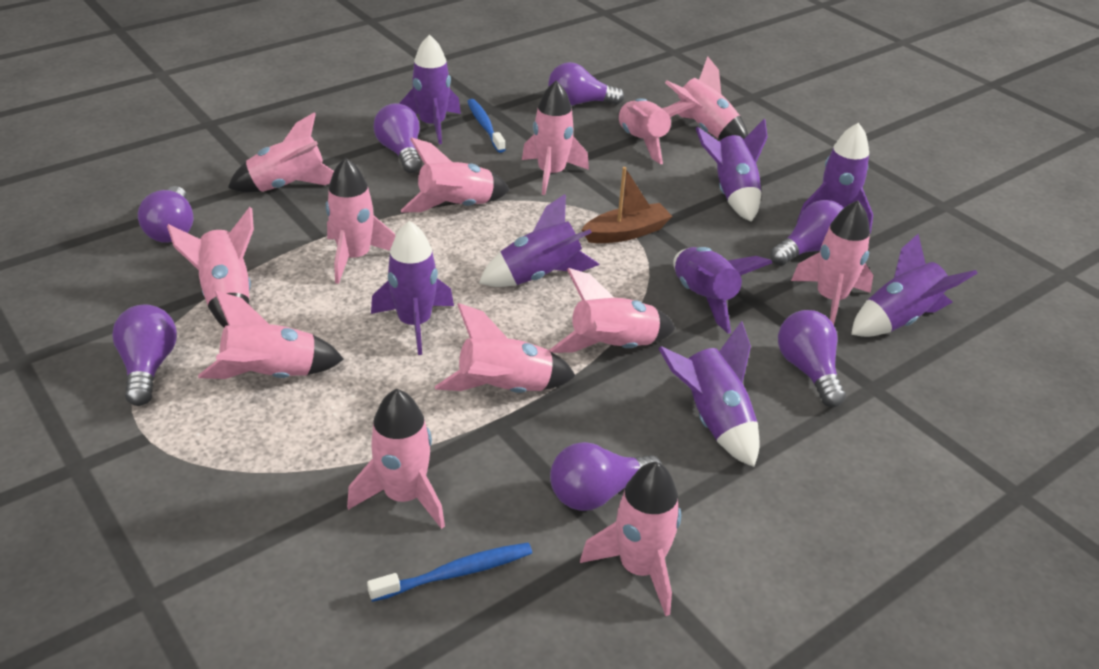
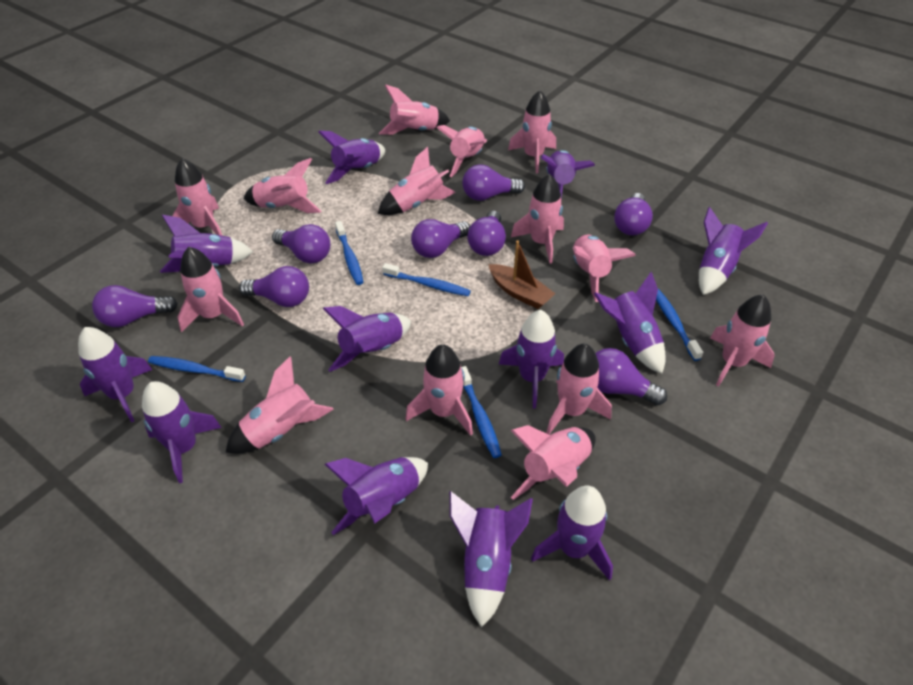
blue toothbrush: [367,542,532,602] [467,99,506,153] = 2 -> [148,356,246,382] [335,221,364,285] [382,263,471,296] [461,366,502,458] [656,289,703,361] = 5
pink rocket: [167,207,254,327] [198,291,344,379] [228,112,334,193] [326,157,396,284] [347,389,445,529] [401,137,510,212] [435,303,576,393] [522,81,589,195] [549,268,676,353] [580,462,681,616] [618,98,696,164] [665,56,748,140] [791,200,873,325] = 13 -> [172,158,223,236] [178,247,244,332] [225,356,334,454] [244,158,321,213] [378,147,456,215] [379,84,450,135] [406,344,473,436] [436,125,487,177] [508,90,556,173] [510,425,596,500] [511,174,564,264] [546,344,612,435] [573,235,636,302] [710,294,775,387] = 14
purple light bulb: [112,304,177,406] [138,186,193,243] [373,103,422,173] [548,62,624,106] [550,442,662,511] [770,200,844,266] [778,310,846,407] = 7 -> [92,285,178,327] [239,266,309,307] [272,224,330,263] [411,219,470,258] [462,164,525,201] [467,211,506,256] [595,348,667,405] [614,193,653,236] = 8
purple rocket: [371,221,454,355] [399,34,461,144] [479,194,600,287] [658,321,760,467] [674,247,772,334] [695,119,768,222] [797,122,873,234] [851,234,978,337] = 8 -> [78,327,152,422] [142,381,222,483] [160,215,253,273] [318,131,385,184] [323,306,411,372] [325,457,428,535] [450,491,533,627] [498,310,564,408] [531,486,613,581] [541,150,595,198] [594,272,666,374] [699,207,768,295] = 12

